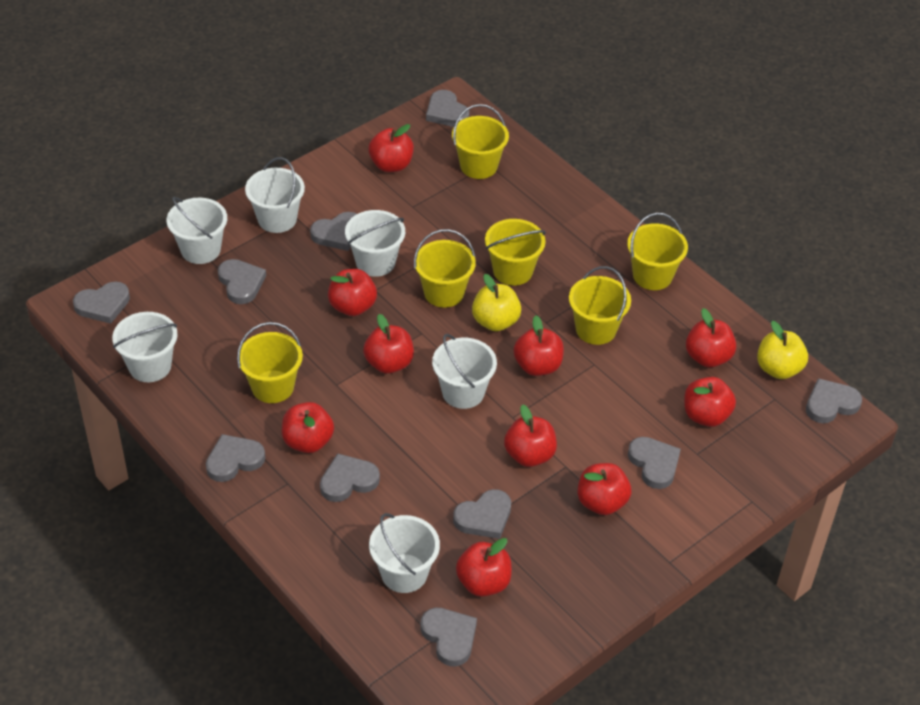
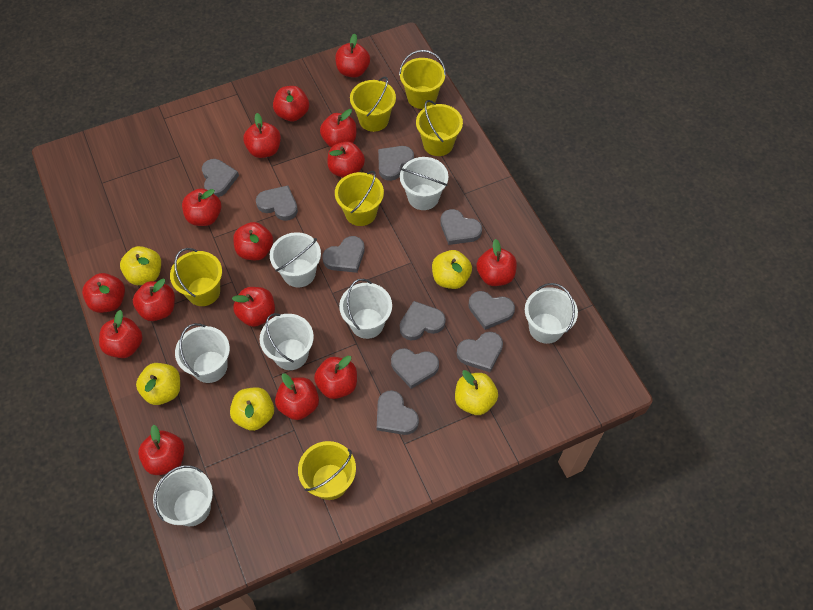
red apple: [282,402,334,453] [328,269,377,316] [363,314,414,374] [368,124,414,172] [456,538,512,597] [504,404,557,467] [514,315,564,376] [577,463,632,515] [684,377,736,427] [686,308,736,367] = 10 -> [82,273,125,313] [99,310,142,358] [133,279,175,321] [138,425,184,475] [182,188,221,226] [232,287,275,327] [233,222,273,260] [243,113,281,158] [273,86,309,121] [275,374,319,420] [314,356,357,399] [320,109,357,147] [327,141,365,178] [335,33,370,77] [477,239,517,286] = 15
white bucket: [112,312,178,382] [167,197,227,264] [245,157,305,233] [345,210,405,277] [369,513,440,593] [432,334,497,409] = 6 -> [153,465,213,526] [175,323,230,383] [260,313,314,370] [270,232,321,288] [339,279,392,339] [400,157,449,210] [525,283,578,344] = 7
yellow apple: [472,274,521,331] [757,321,808,379] = 2 -> [120,246,161,285] [136,363,180,405] [230,388,274,431] [432,250,472,289] [455,370,498,415] = 5

